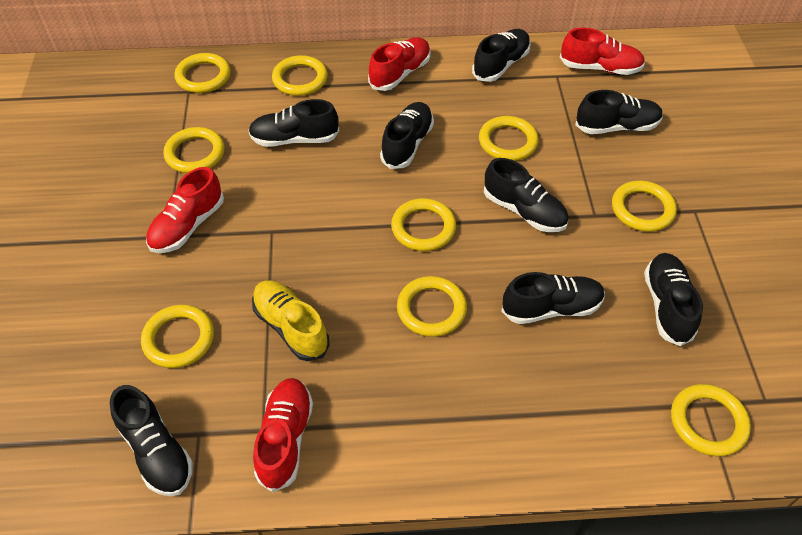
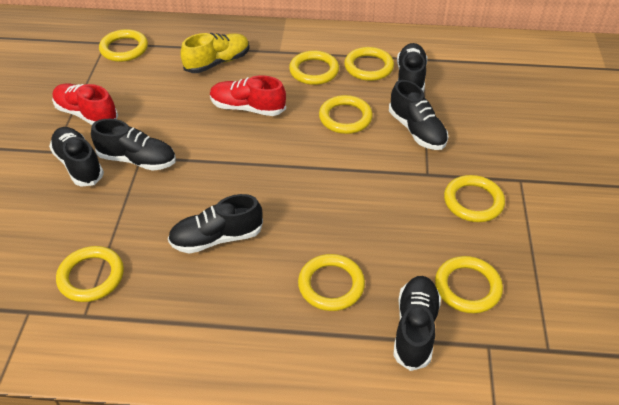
black shoe: [110,385,193,496] [248,99,339,147] [380,102,434,169] [472,29,531,82] [484,158,569,232] [501,272,605,324] [575,90,663,134] [644,253,703,346] = 8 -> [49,127,104,187] [91,119,176,171] [168,194,263,254] [389,80,448,150] [393,276,441,371] [397,43,427,92] = 6
red shoe: [146,167,224,253] [253,378,313,492] [368,37,431,91] [560,28,645,75] = 4 -> [52,84,118,125] [210,75,286,116] = 2
yellow ring: [141,304,214,368] [163,127,225,173] [175,53,231,93] [272,55,328,96] [391,198,456,251] [397,276,467,337] [479,116,539,161] [612,181,677,232] [671,384,751,456] = 9 -> [56,246,124,302] [99,29,148,62] [289,51,339,85] [298,254,365,311] [319,95,373,134] [344,47,394,81] [435,256,503,313] [444,175,505,222] = 8

